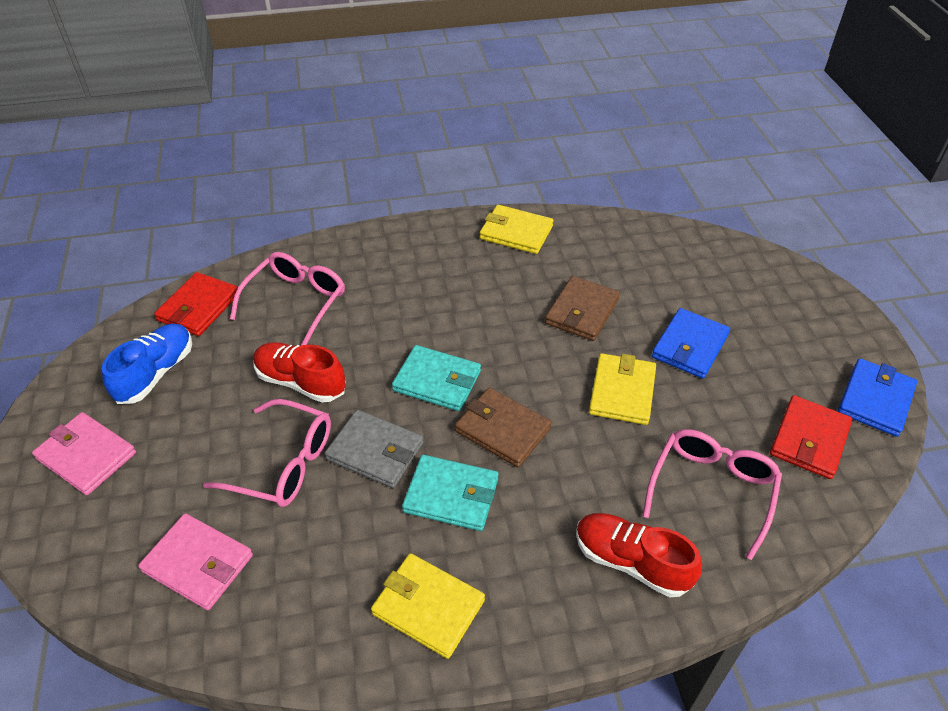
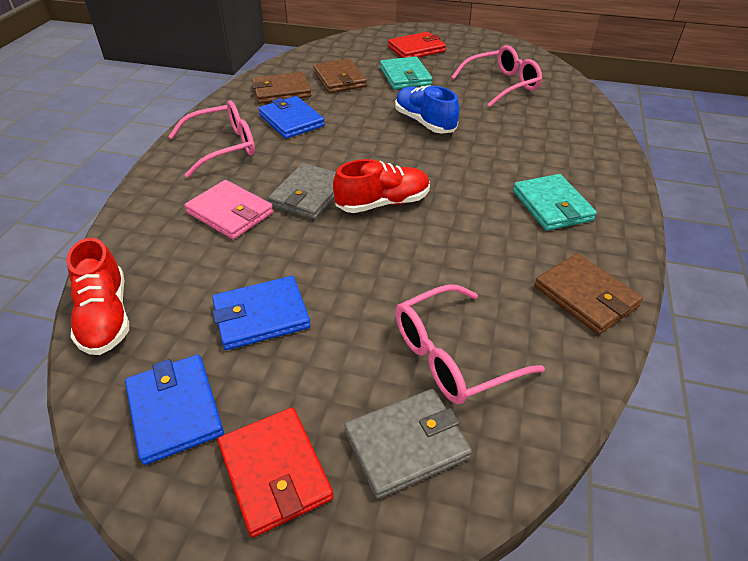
blue wallet: [652,308,730,378] [838,358,917,437] = 2 -> [125,355,224,465] [212,276,311,350] [258,96,325,139] = 3
brown wallet: [455,387,552,467] [545,276,620,341] = 2 -> [252,72,311,104] [313,59,367,93] [534,253,643,335] = 3
grey wallet: [325,410,423,488] = 1 -> [268,163,336,220] [344,389,472,499] = 2
pink wallet: [32,412,136,495] [138,513,253,610] = 2 -> [184,180,273,240] = 1
yellow wallet: [371,553,485,659] [480,205,553,254] [589,353,656,425] = 3 -> none = 0

